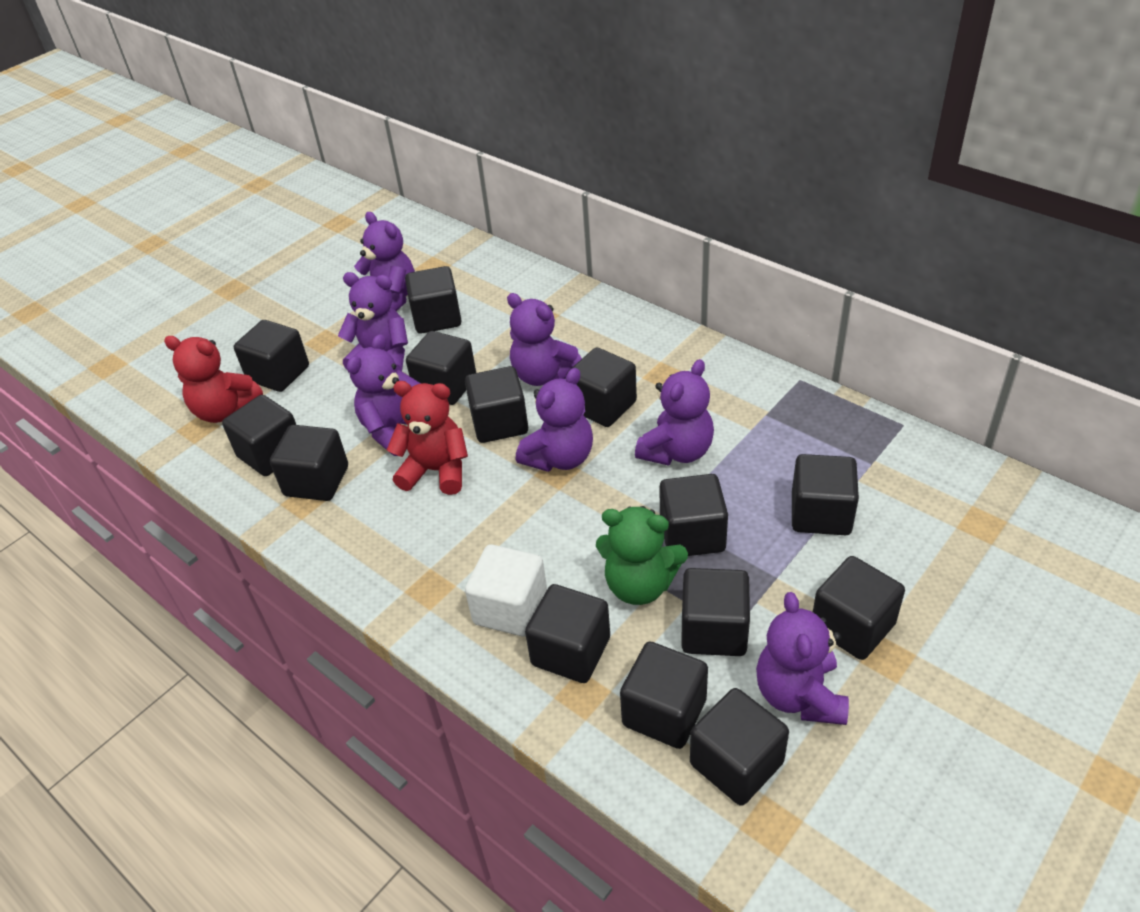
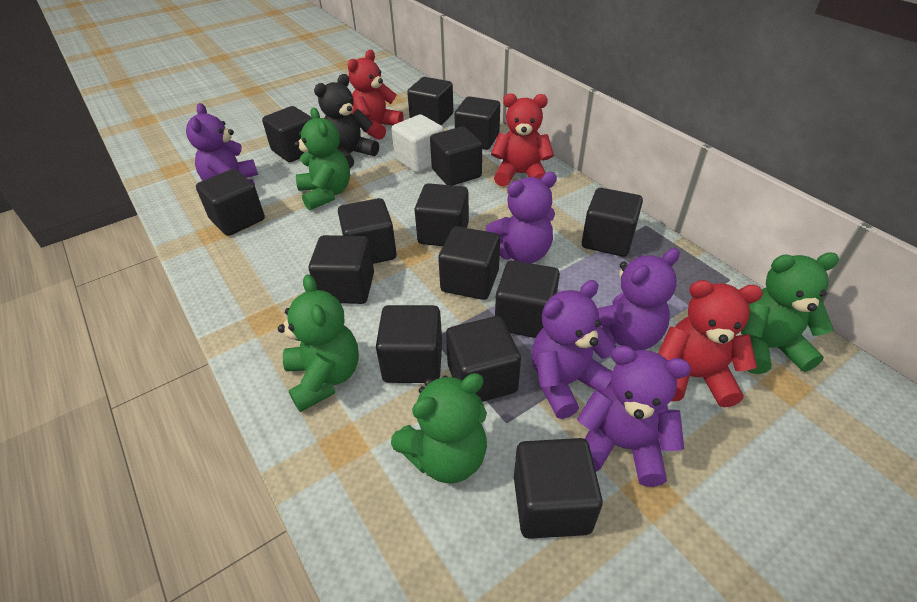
black teddy bear: none = 0 -> [314,74,379,169] = 1
green teddy bear: [596,506,688,605] = 1 -> [278,274,359,412] [294,107,350,211] [391,373,487,484] [741,252,839,374] = 4
purple teddy bear: [338,272,408,371] [347,334,421,456] [354,212,415,311] [507,293,582,386] [516,368,593,472] [635,359,714,466] [756,592,849,725] = 7 -> [186,103,258,186] [486,172,557,263] [531,280,616,419] [577,345,691,487] [597,248,680,351] = 5
red teddy bear: [164,336,263,423] [387,381,468,495] = 2 -> [348,50,404,140] [491,93,554,186] [658,280,763,408] = 3

